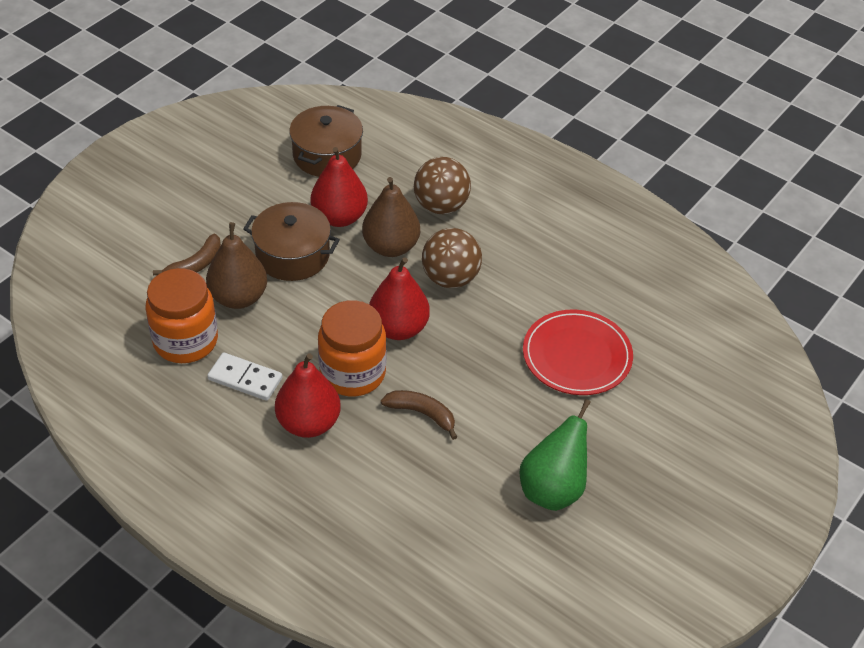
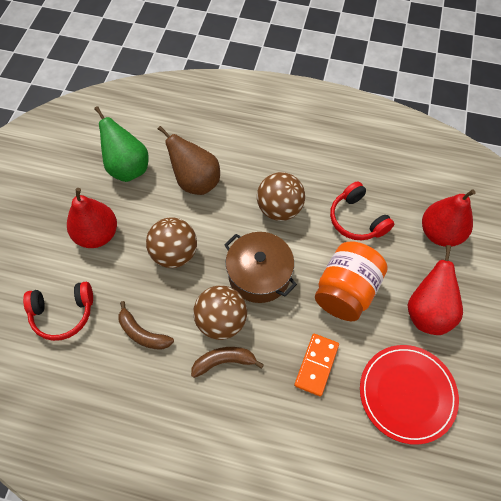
brown ball: [414,157,471,214] [422,228,482,288] = 2 -> [146,217,197,268] [193,286,247,340] [257,172,305,221] = 3
brown pear: [206,222,267,309] [362,177,420,257] = 2 -> [158,126,220,195] = 1
brown pot: [243,202,340,281] [289,105,363,177] = 2 -> [224,232,297,303] = 1
orange domino: none = 0 -> [294,334,339,396] = 1
orange jar: [146,268,218,363] [318,300,387,396] = 2 -> [315,241,387,321] = 1
red headphones: none = 0 -> [23,282,93,341] [330,181,394,240] = 2
white domino: [207,352,282,401] = 1 -> none = 0

